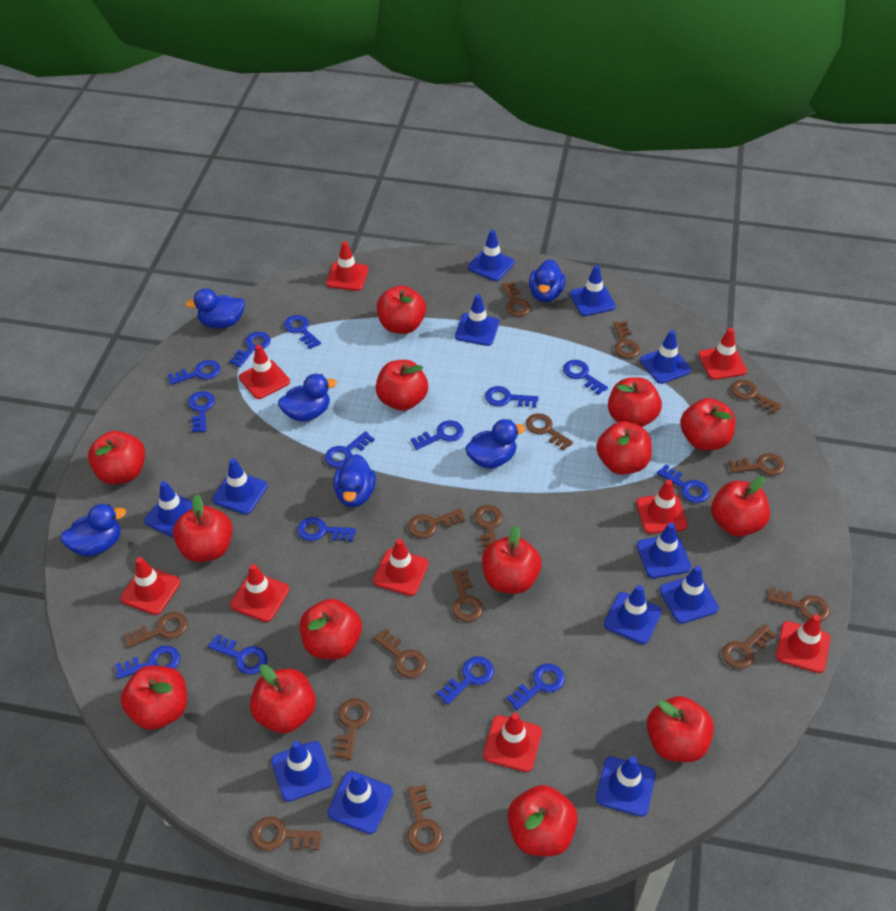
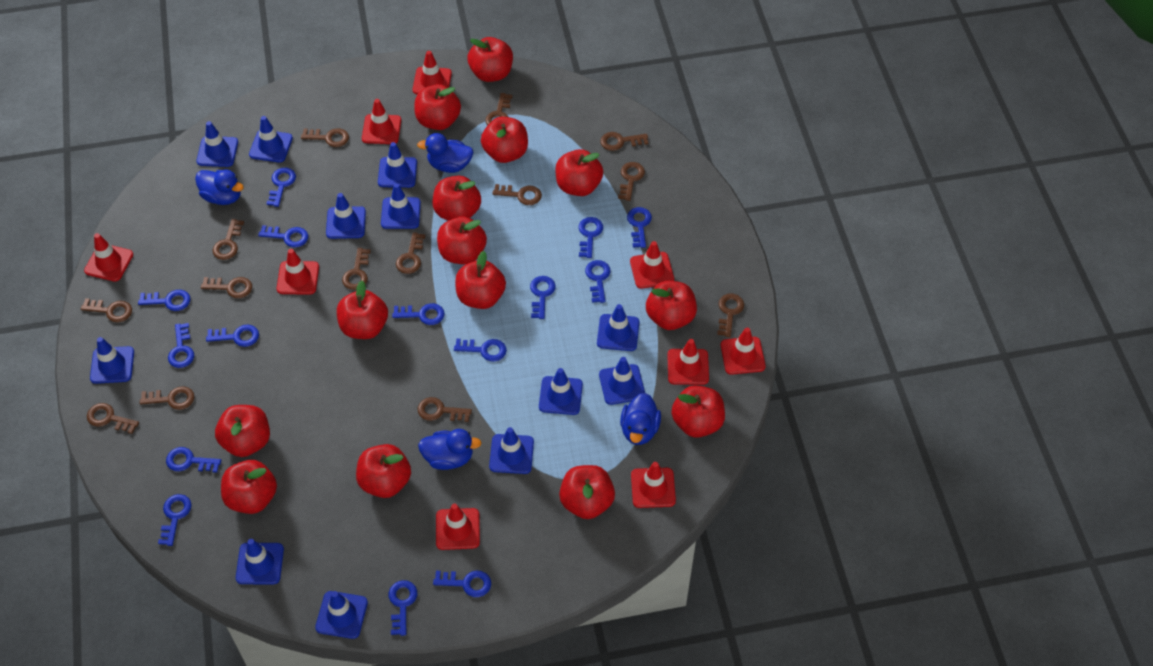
blue duck: [60,504,126,557] [185,289,245,328] [278,374,337,421] [333,454,376,507] [465,419,526,468] [529,259,566,302] = 6 -> [195,170,244,205] [417,133,474,173] [418,429,482,470] [620,393,661,445] = 4
blue key: [115,646,180,679] [168,360,221,385] [188,391,215,432] [208,634,267,674] [229,332,271,367] [284,315,321,349] [297,517,356,542] [325,431,375,468] [410,420,464,450] [437,656,494,705] [485,386,538,408] [506,664,565,710] [563,360,608,395] [657,464,710,503] = 14 -> [138,290,191,311] [158,494,192,546] [166,447,221,473] [168,323,194,368] [206,325,259,347] [258,225,308,248] [266,168,296,207] [389,580,417,636] [392,303,445,325] [433,571,491,597] [454,339,507,362] [530,276,556,319] [579,217,603,258] [585,260,611,303] [627,207,652,248] = 15
brown key: [125,612,188,648] [251,817,322,851] [335,698,371,760] [374,628,427,678] [407,785,443,853] [408,509,465,538] [452,569,483,622] [474,505,503,553] [502,282,531,316] [526,413,573,451] [613,321,640,358] [722,624,776,669] [728,453,785,475] [731,380,782,414] [767,587,830,622] = 15 -> [81,298,132,322] [87,403,139,434] [140,386,194,410] [201,277,252,298] [213,219,244,260] [301,128,349,147] [342,248,371,290] [396,232,425,274] [418,397,472,422] [485,93,512,125] [492,184,542,205] [601,132,648,151] [618,162,645,201] [717,294,744,337] = 14

